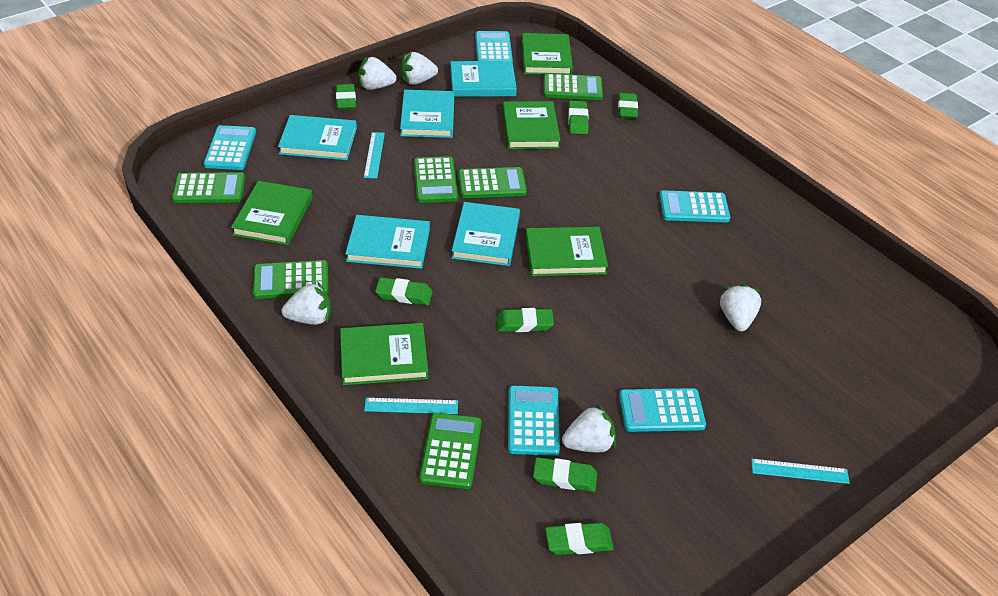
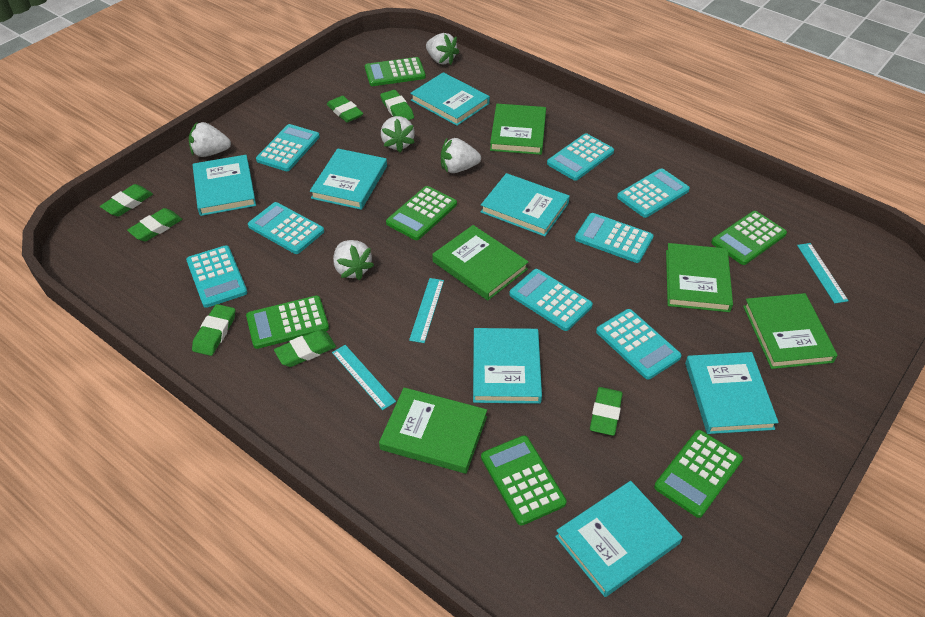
turquoise book: [278,115,357,160] [345,215,430,269] [400,90,454,138] [450,61,517,97] [452,202,520,266] = 5 -> [193,155,256,216] [310,148,387,210] [410,72,490,126] [473,328,542,404] [481,173,570,237] [555,481,682,597] [685,352,779,434] = 7
turquoise calculator: [204,125,256,170] [475,31,513,62] [508,385,560,456] [619,388,706,432] [659,191,730,222] = 5 -> [186,245,248,308] [248,202,324,254] [256,124,320,171] [509,269,593,331] [547,133,614,181] [575,213,654,263] [596,309,682,379] [617,168,690,218] = 8

